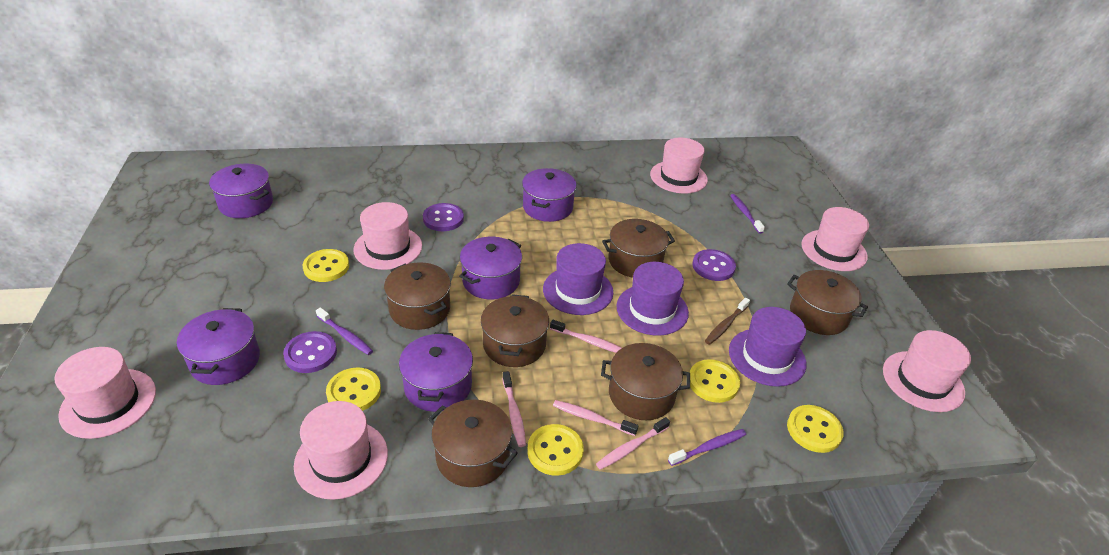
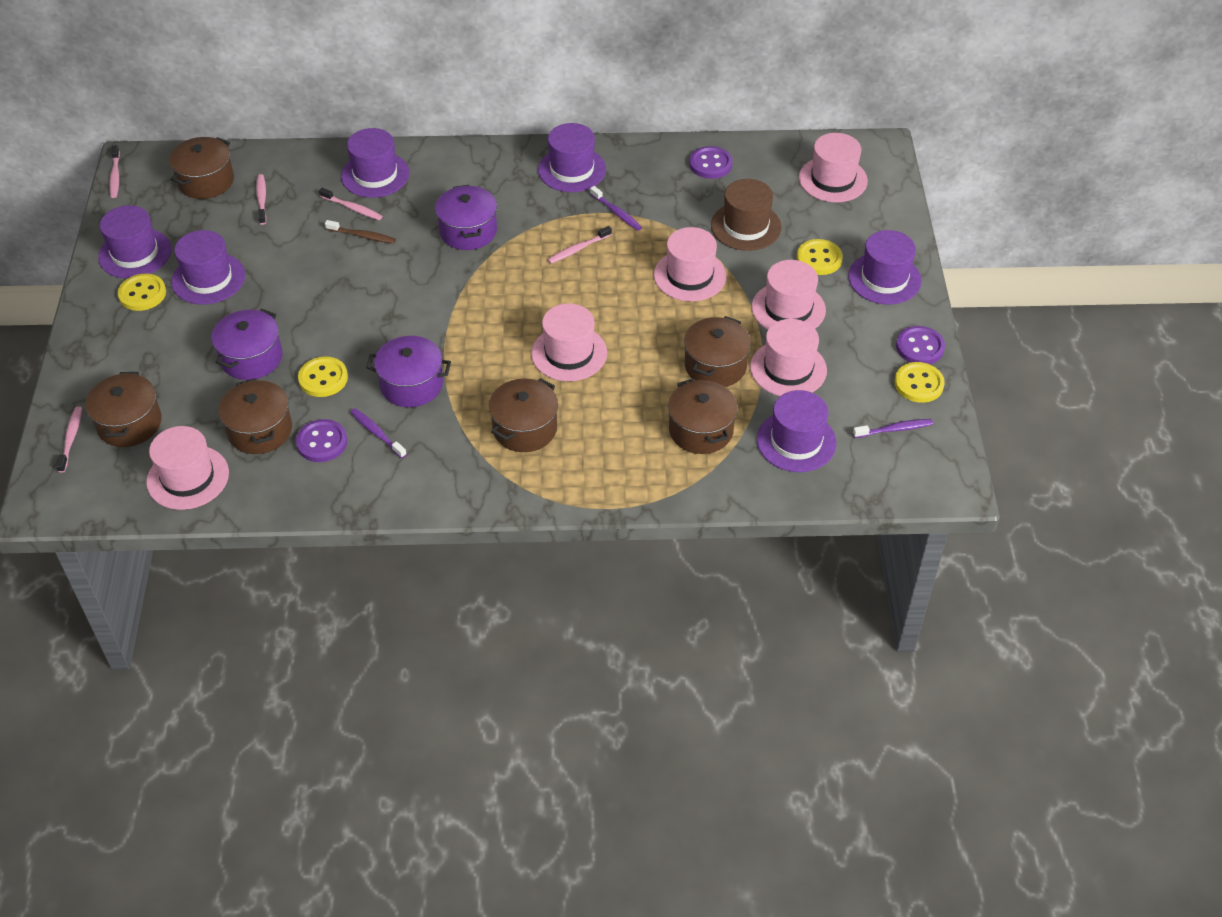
brown hat: none = 0 -> [711,179,781,251] = 1
pink toothbrush: [502,371,526,447] [550,320,621,353] [553,400,638,436] [596,417,670,470] = 4 -> [56,406,82,473] [109,145,120,198] [256,174,267,225] [319,188,382,220] [548,226,612,264] = 5
purple hat: [543,243,613,315] [616,262,689,336] [729,307,806,387] = 3 -> [98,205,171,279] [171,230,245,305] [341,128,410,198] [538,123,606,192] [757,390,837,472] [848,230,922,304] = 6
purple pot: [177,308,260,385] [209,164,273,218] [399,332,473,412] [459,237,522,299] [522,168,576,222] = 5 -> [211,309,283,380] [366,336,451,407] [435,185,497,250] = 3
yellow button: [303,249,349,282] [326,367,381,411] [527,424,584,476] [690,359,740,403] [787,405,844,453] = 5 -> [118,274,166,311] [298,357,348,397] [797,239,843,275] [894,362,945,403] = 4

